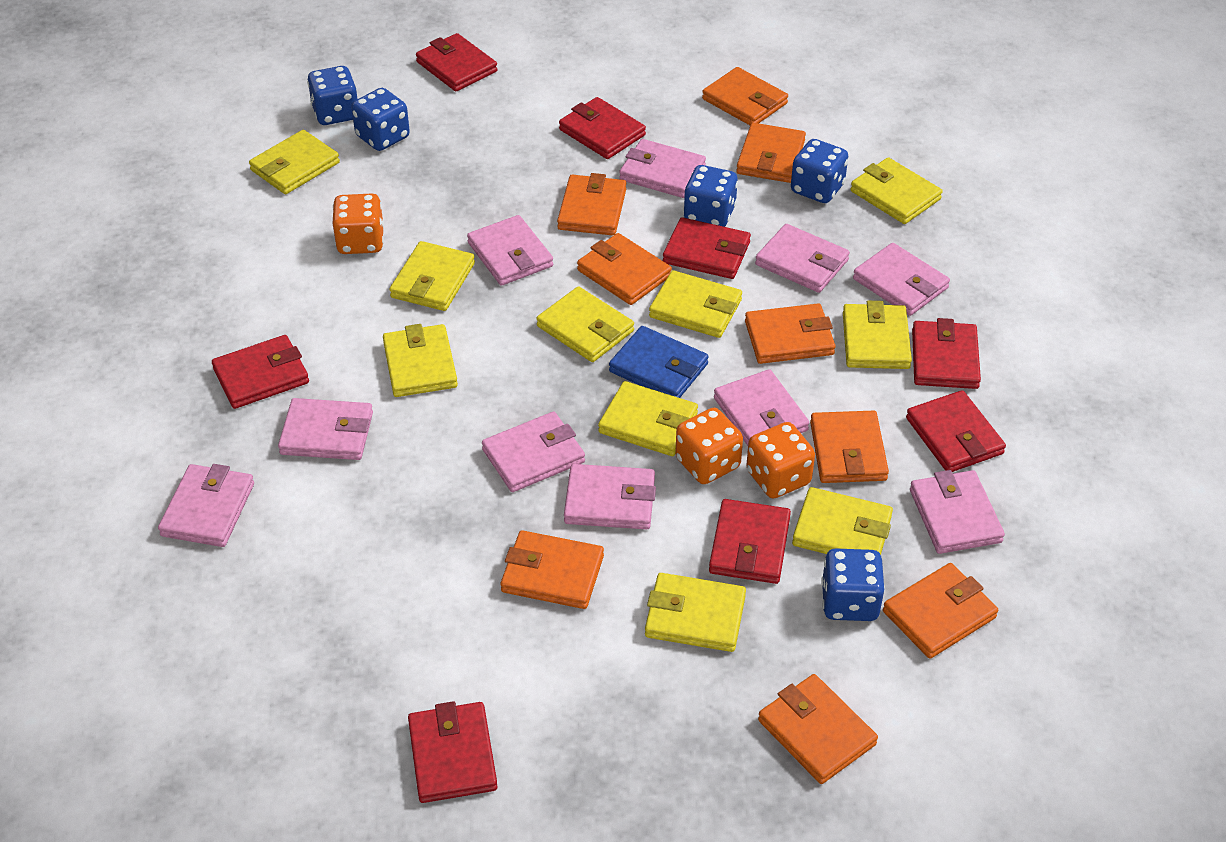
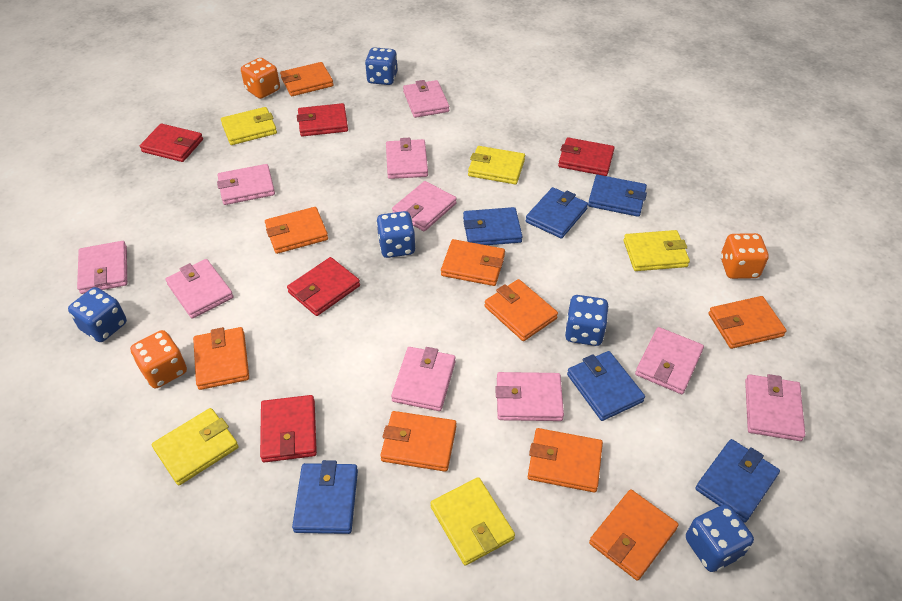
blue wallet: [609,326,709,398] = 1 -> [292,460,358,534] [463,207,523,245] [526,187,588,239] [567,351,645,421] [588,175,647,217] [695,439,780,523] = 6
red wallet: [212,335,309,409] [408,701,498,803] [416,33,497,91] [559,97,646,159] [663,217,751,279] [709,499,791,584] [906,390,1006,472] [912,318,981,389] = 8 -> [140,124,203,162] [260,395,317,463] [287,257,360,316] [297,103,348,137] [558,137,614,176] = 5
yellow wallet: [249,130,340,194] [383,324,458,397] [389,241,475,311] [536,286,634,362] [598,381,698,456] [645,573,746,652] [649,270,742,338] [792,487,893,555] [843,301,912,369] [850,157,943,224] = 10 -> [152,408,239,485] [221,107,277,145] [430,477,515,566] [468,146,525,184] [623,230,690,271] = 5

